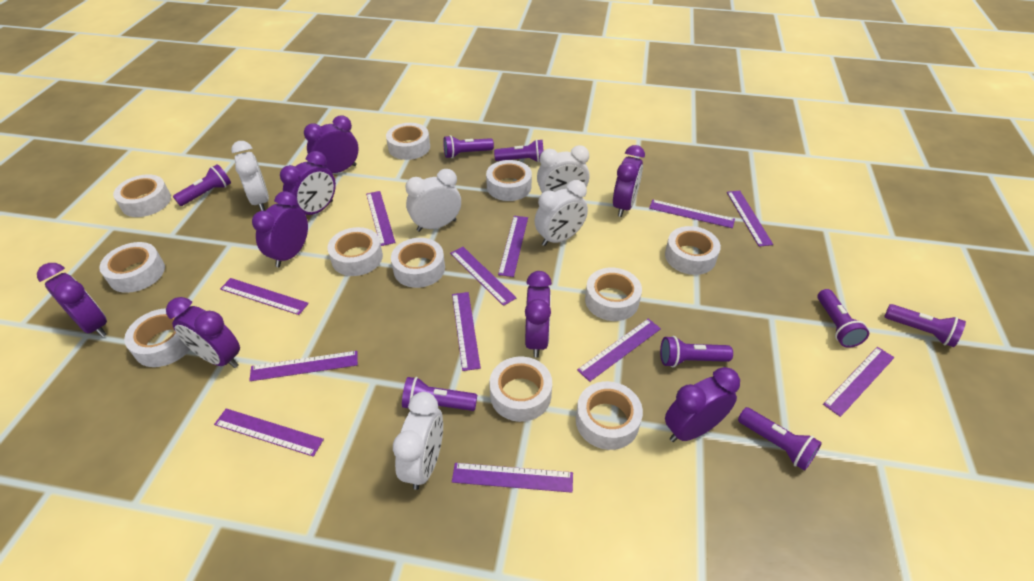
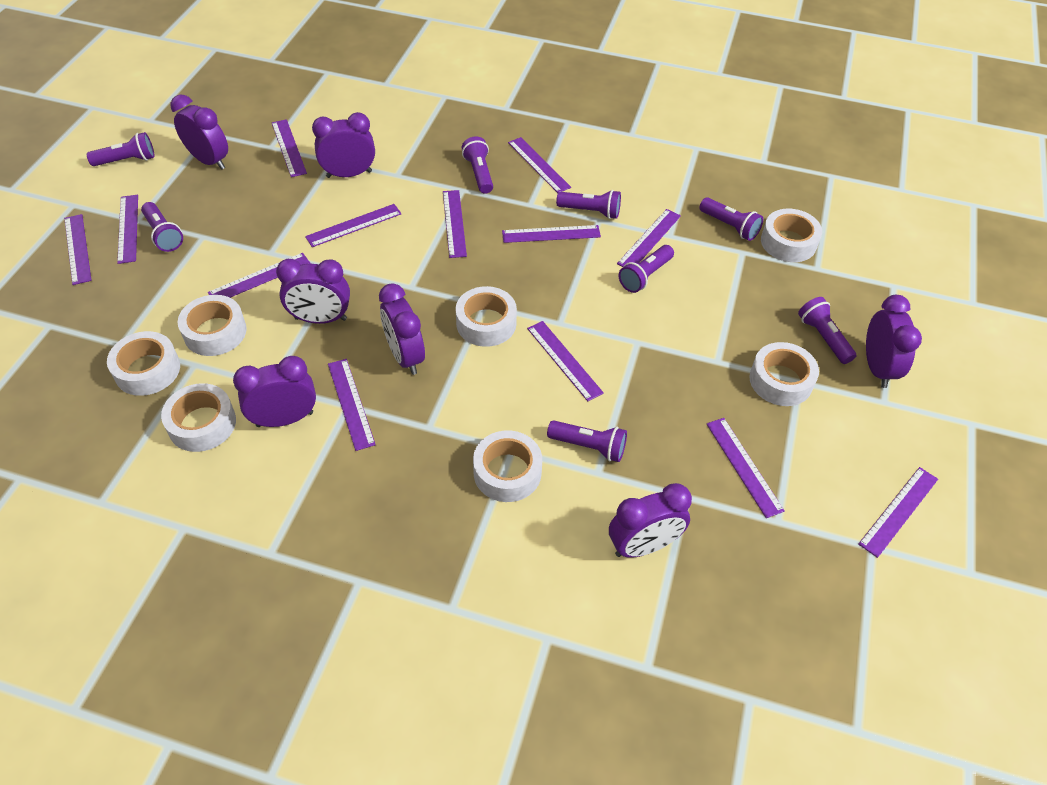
purple clock: [37,263,107,337] [166,297,240,368] [252,191,308,267] [280,151,336,215] [304,115,359,173] [525,271,552,358] [613,145,645,217] [665,367,740,442] = 8 -> [171,94,228,170] [233,356,316,427] [276,259,350,324] [312,112,375,178] [379,283,425,375] [609,483,692,558] [866,295,922,388] = 7
purple ruler: [214,408,324,457] [220,278,309,315] [249,351,358,381] [366,191,396,246] [450,247,516,306] [452,292,481,371] [452,463,573,493] [498,216,528,277] [577,319,661,382] [649,200,735,228] [727,191,773,247] [823,347,894,417] = 12 -> [64,214,92,285] [117,195,138,264] [208,253,310,298] [272,119,307,177] [305,204,402,247] [328,359,376,451] [443,190,467,258] [502,225,601,243] [508,137,571,193] [527,321,604,401] [617,209,681,267] [707,418,785,518] [858,467,938,558] = 13
white clock: [231,141,269,211] [393,392,443,490] [405,169,461,232] [535,180,588,246] [537,145,590,193] = 5 -> none = 0
white tape: [99,242,165,293] [113,174,171,217] [124,308,190,367] [327,227,383,276] [386,123,430,160] [391,238,445,288] [486,160,532,201] [489,357,552,422] [576,381,643,450] [585,268,642,321] [665,226,721,275] = 11 -> [107,331,180,396] [161,383,236,452] [178,295,247,356] [456,286,517,347] [473,431,542,502] [750,342,819,406] [761,209,822,262] = 7

